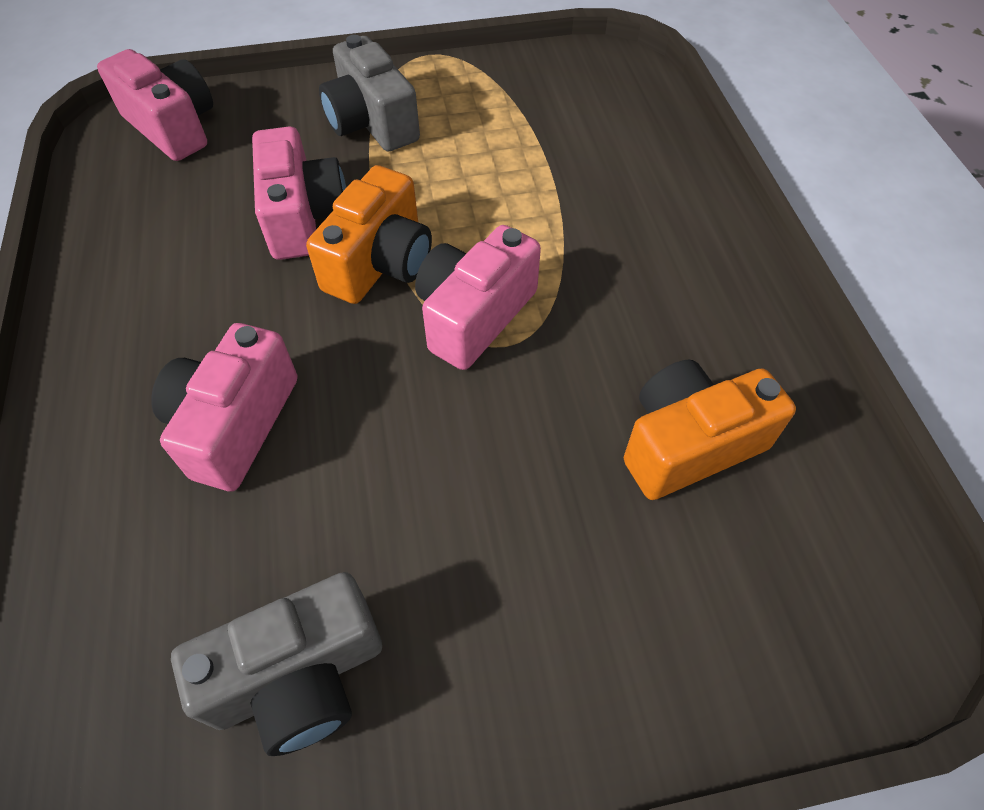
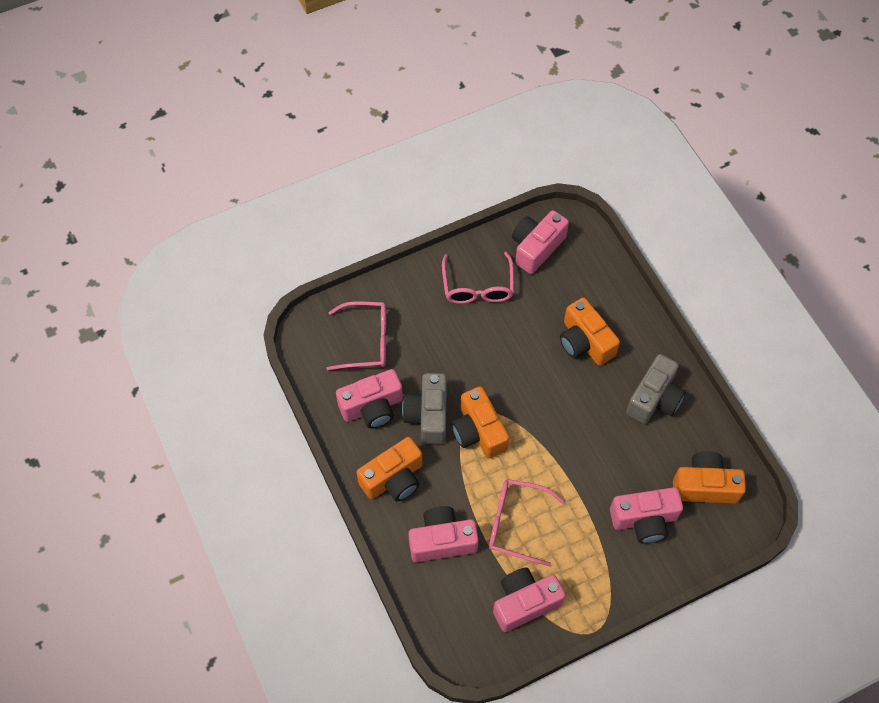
orange camera: [306,165,432,304] [624,359,796,500] = 2 -> [356,437,423,501] [451,386,509,459] [560,298,620,366] [673,452,746,504] = 4
pink camera: [97,49,213,161] [151,323,297,491] [252,126,346,260] [415,225,541,370] = 4 -> [336,369,403,429] [408,506,479,562] [493,568,566,632] [512,210,569,274] [610,487,683,544] = 5
pink glasses: none = 0 -> [326,301,386,371] [442,252,514,304] [489,479,564,566] = 3

